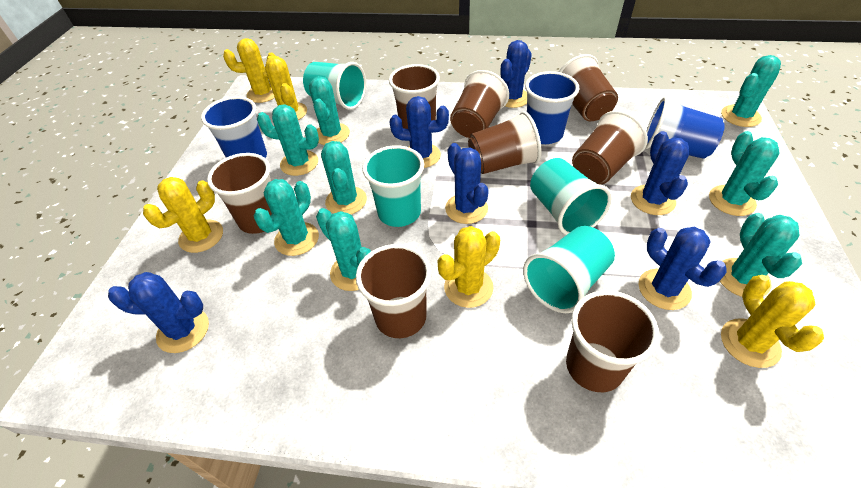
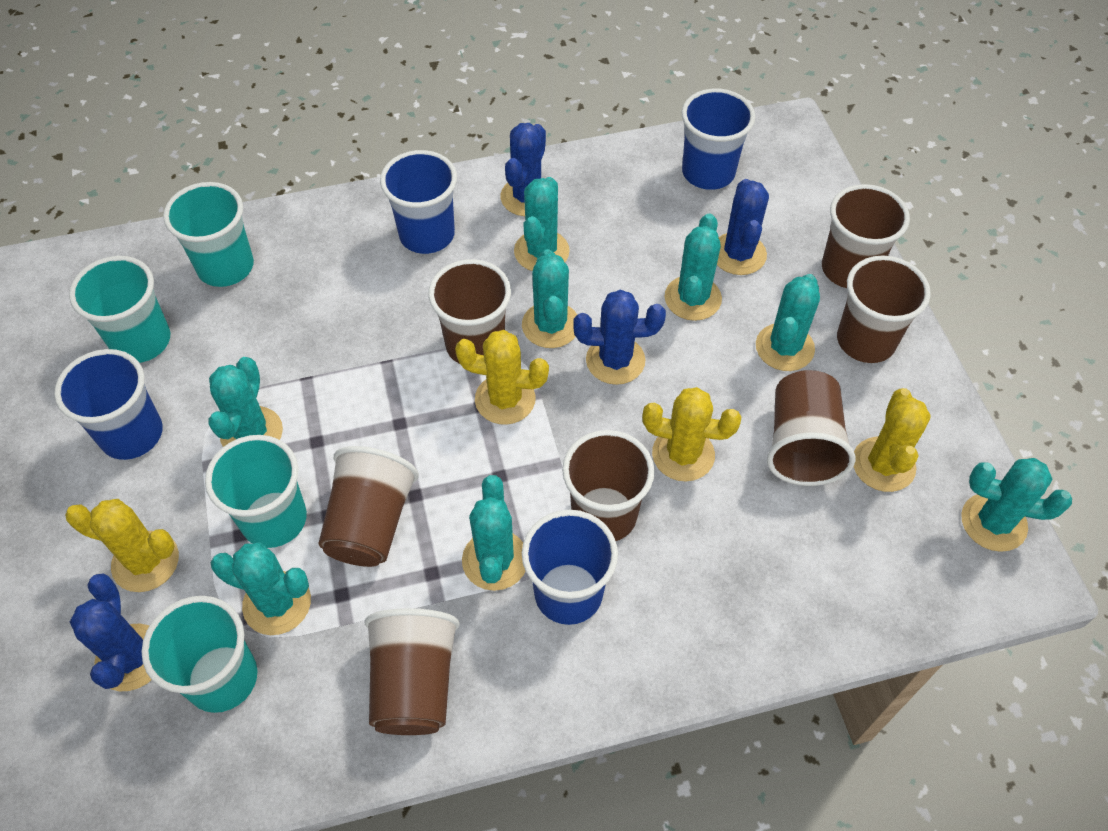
blue cactus: [108,272,209,353] [390,96,449,168] [445,143,489,224] [500,40,532,108] [631,131,689,215] [639,227,727,310] = 6 -> [70,573,151,691] [501,123,546,216] [573,290,666,385] [717,179,769,275] = 4
blue cup: [201,96,267,158] [525,71,579,144] [645,97,725,159] = 3 -> [54,349,163,460] [380,150,457,254] [522,510,618,625] [681,89,755,190] = 4
brown cup: [207,153,272,234] [356,244,431,338] [389,64,440,129] [450,70,509,138] [468,111,542,174] [559,54,618,121] [566,290,659,392] [572,111,648,185] = 8 -> [319,446,419,567] [364,608,460,735] [428,259,511,364] [562,430,655,541] [767,370,855,486] [822,184,910,288] [837,256,931,363] = 7
yellow cactus: [143,177,223,253] [223,38,276,103] [265,56,307,120] [437,226,500,308] [721,275,824,368] = 5 -> [65,499,179,592] [455,330,549,425] [642,387,741,482] [854,388,931,492] = 4

